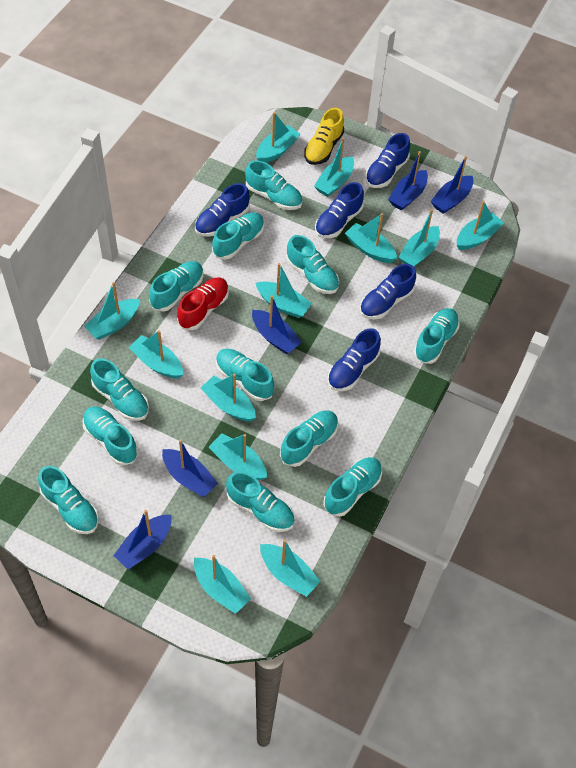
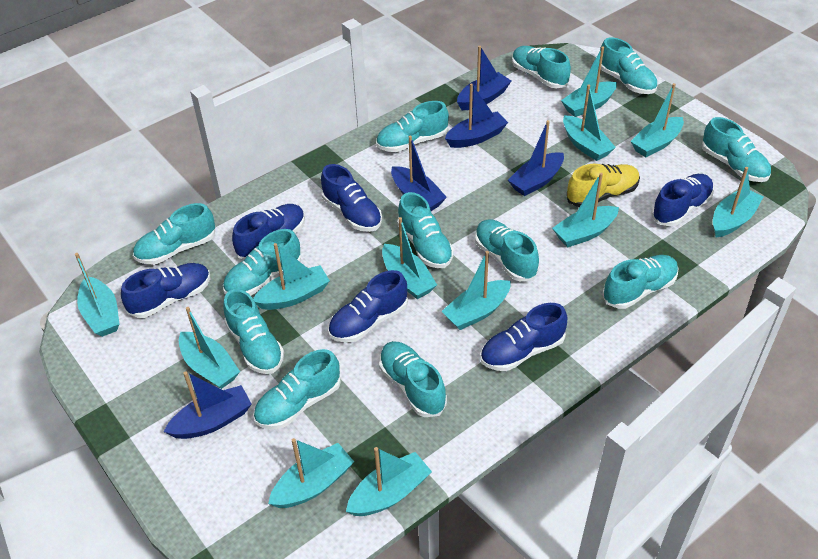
blue shoe: [195,183,250,237] [315,182,364,238] [327,328,381,391] [360,264,416,319] [365,133,410,188] = 5 -> [121,263,210,318] [232,204,305,259] [321,164,382,232] [328,270,408,343] [480,303,567,371] [651,174,714,226] = 6
red shoe: [177,277,229,330] = 1 -> none = 0

